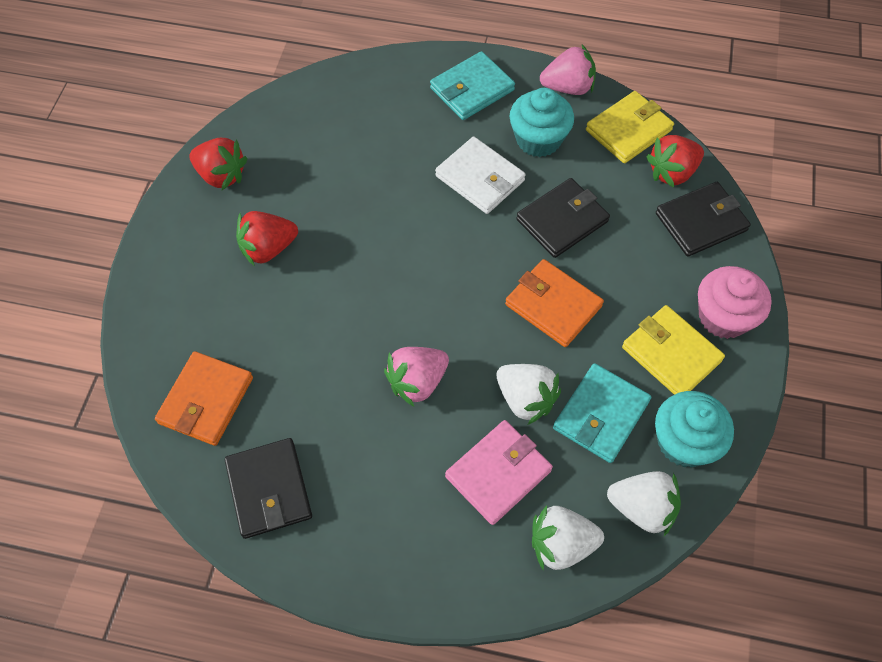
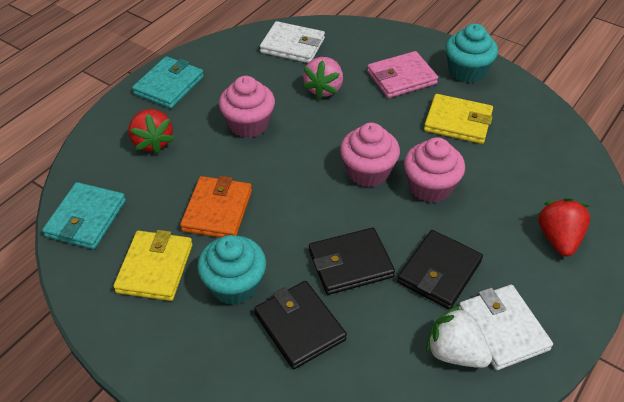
orange wallet: [155,351,253,446] [505,259,604,347] = 2 -> [180,176,252,238] = 1
pink cupcake: [698,266,772,339] = 1 -> [219,76,275,138] [340,123,400,187] [404,137,465,203] = 3
pink strawberry: [384,347,449,406] [540,45,596,95] = 2 -> [302,57,343,100] = 1
red strawberry: [189,138,247,190] [236,211,298,266] [646,135,704,188] = 3 -> [128,109,174,154] [538,198,590,256] = 2
white strawberry: [496,364,561,425] [532,505,604,570] [607,471,681,536] = 3 -> [426,305,492,368] = 1
white wallet: [435,137,526,214] = 1 -> [260,21,325,63] [458,285,553,370] = 2

